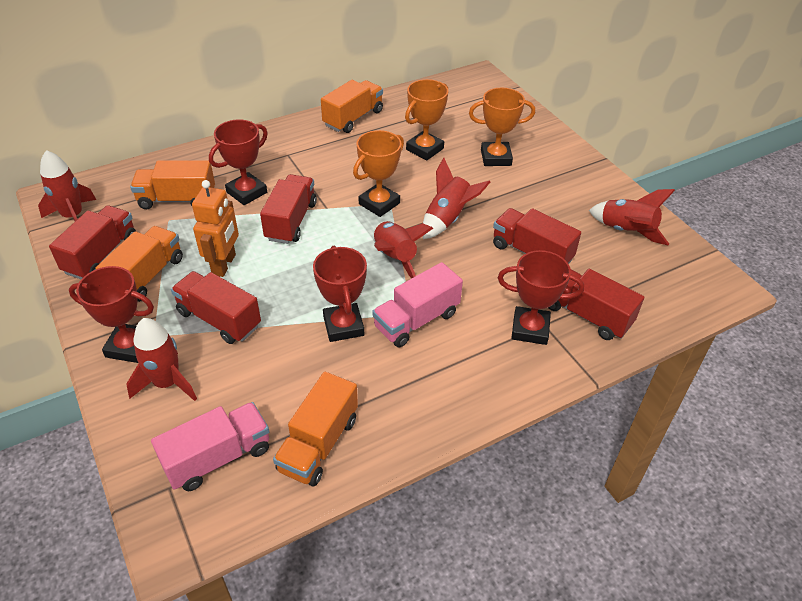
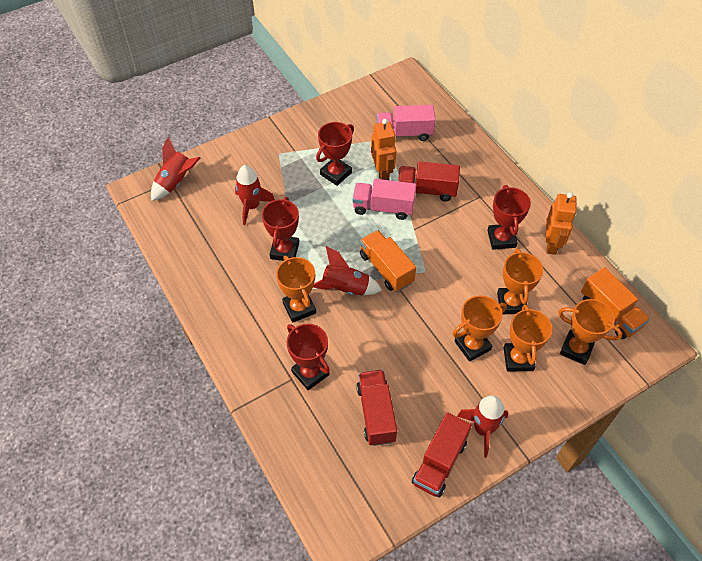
orange robot: [192,180,239,277] = 1 -> [371,119,396,180] [546,192,577,255] = 2
orange trophy: [353,130,404,217] [405,79,448,160] [469,88,535,166] = 3 -> [276,256,316,322] [452,295,507,362] [497,249,543,314] [504,304,552,371] [558,299,623,365] = 5
orange truck: [95,226,183,302] [130,160,215,209] [273,372,358,486] [321,80,383,133] = 4 -> [360,230,416,292] [581,267,650,339] = 2
red rocket: [38,150,96,221] [126,318,197,401] [374,221,433,278] [423,158,490,239] [589,189,675,245] = 5 -> [151,137,200,201] [235,165,275,225] [313,246,382,295] [457,395,509,457] = 4
red truck: [49,205,136,279] [171,271,261,344] [260,174,317,244] [493,208,581,264] [549,269,644,340] = 5 -> [356,370,397,446] [398,162,460,202] [412,412,472,497] = 3

